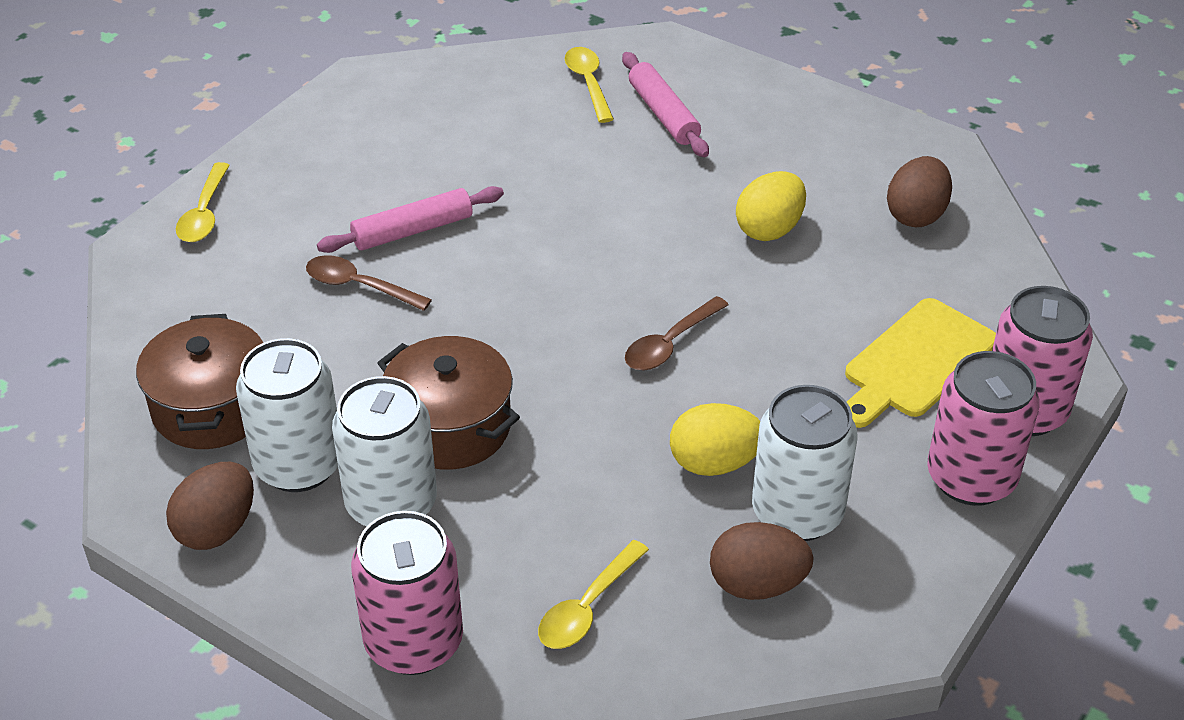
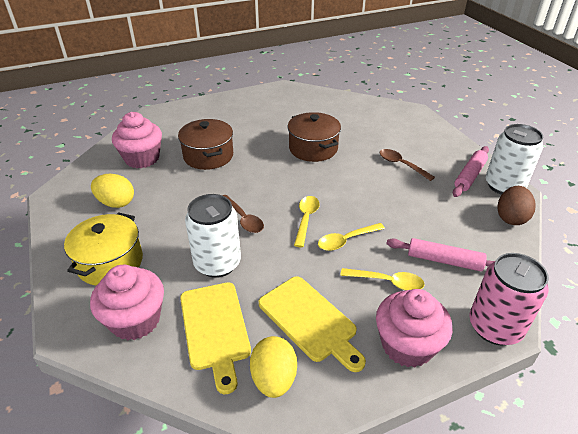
brown egg: [166,462,254,550] [710,522,814,600] [887,156,952,227] = 3 -> [497,186,536,225] = 1
pink can: [351,511,463,675] [927,351,1040,506] [992,286,1093,436] = 3 -> [469,253,549,345] = 1
pink cupcake: none = 0 -> [90,265,164,340] [112,112,162,168] [376,289,453,367] = 3
white can: [236,338,338,492] [332,376,437,526] [752,385,858,541] = 3 -> [185,194,241,278] [486,124,543,195] = 2
yellow cutting board: [845,298,996,428] = 1 -> [180,282,251,394] [259,276,366,372] = 2
yellow pot: none = 0 -> [64,212,143,286] = 1

